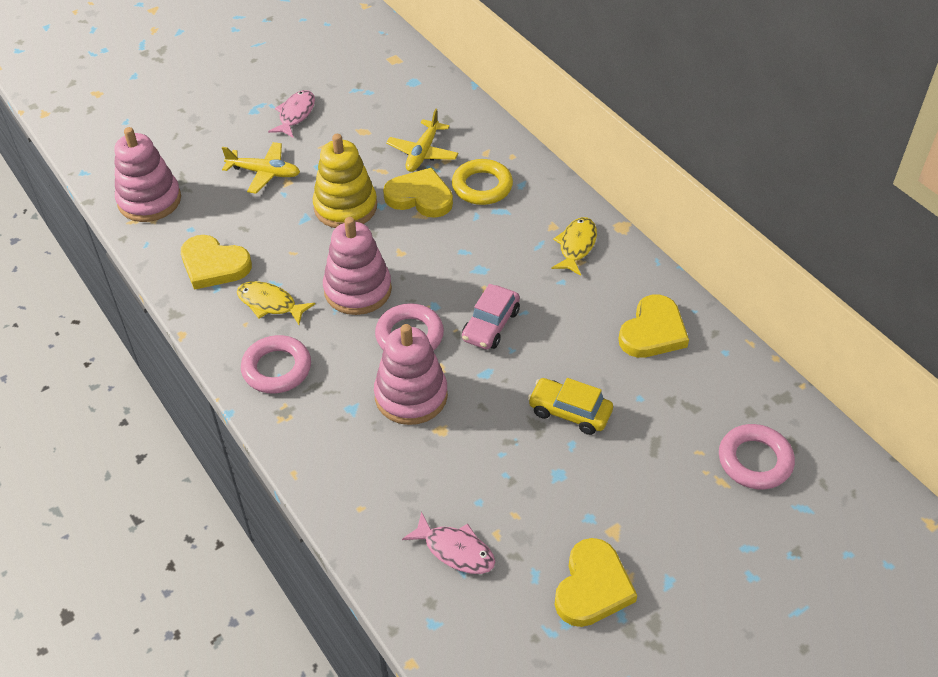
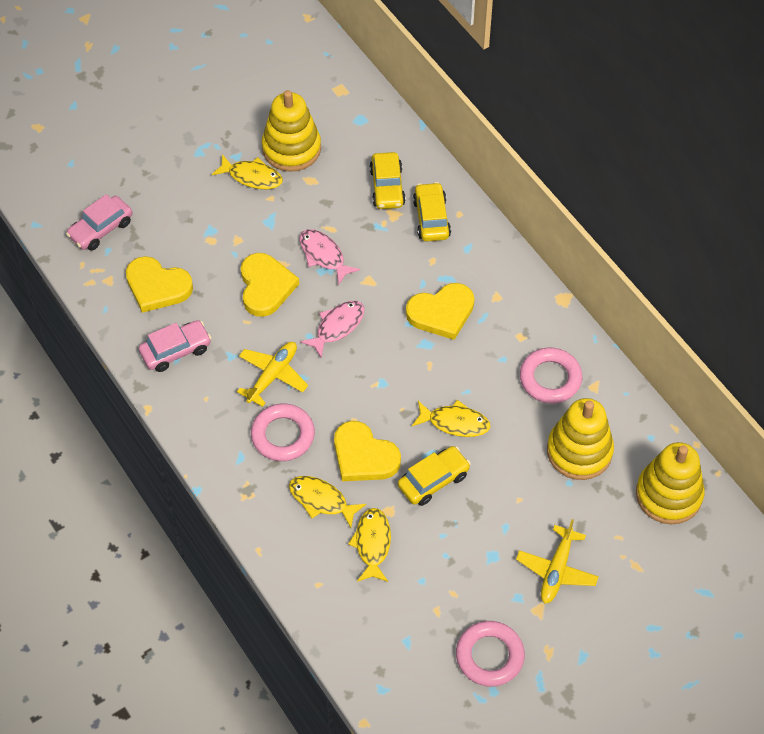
pink car: [462,284,520,349] = 1 -> [66,194,132,251] [139,320,211,372] = 2
pink stacking toy: [114,127,181,222] [323,217,392,315] [374,324,448,425] = 3 -> none = 0
yellow car: [528,378,613,435] = 1 -> [369,152,406,209] [398,446,471,506] [413,182,451,241] = 3
yellow fish: [237,281,315,325] [552,217,597,276] = 2 -> [212,154,283,189] [289,476,366,528] [348,508,391,582] [412,400,490,437] = 4
yellow ring: [452,159,513,205] = 1 -> none = 0
yellow stacking toy: [313,134,377,228] = 1 -> [262,90,321,172] [547,398,614,480] [636,442,705,524] = 3

